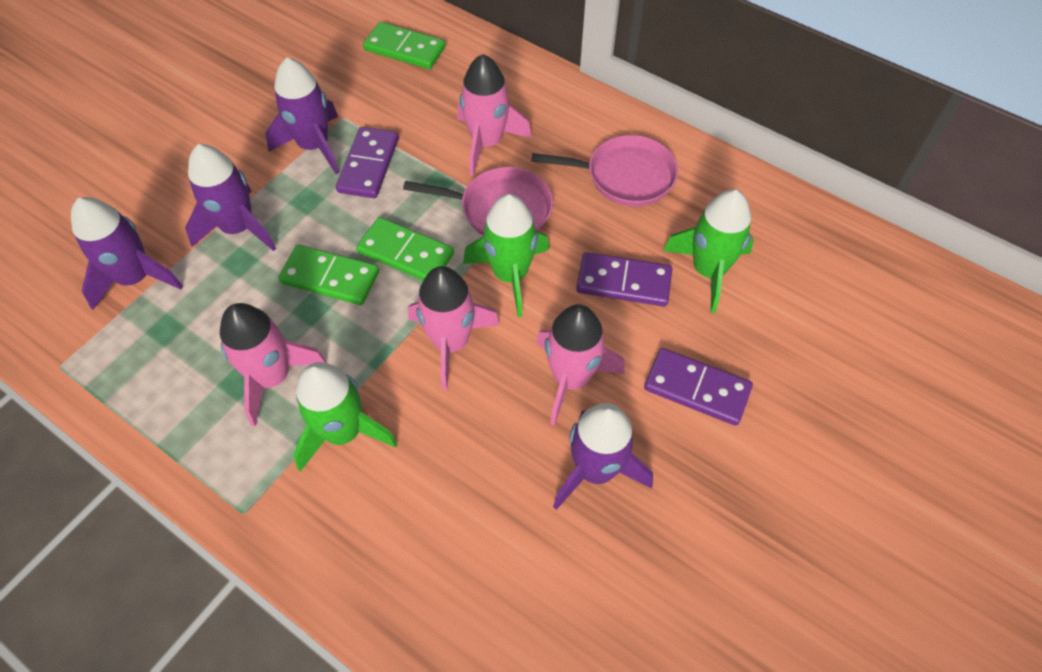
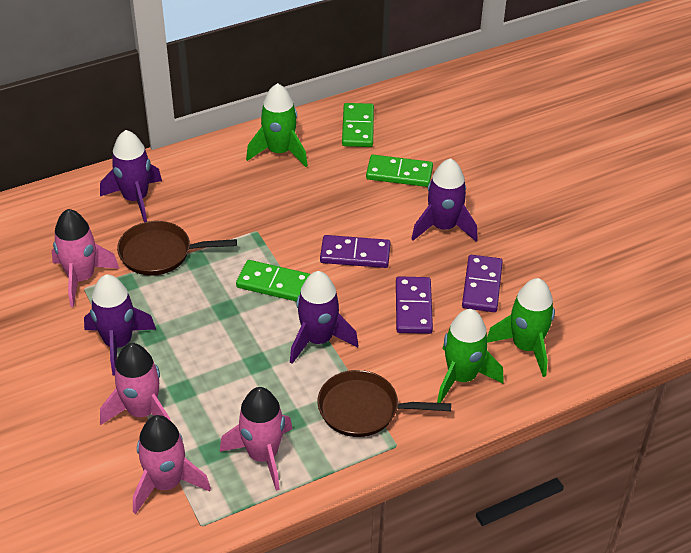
brown pan: none = 0 -> [117,221,237,276] [317,370,451,437] = 2
pink pan: [403,167,553,236] [531,135,678,206] = 2 -> none = 0

